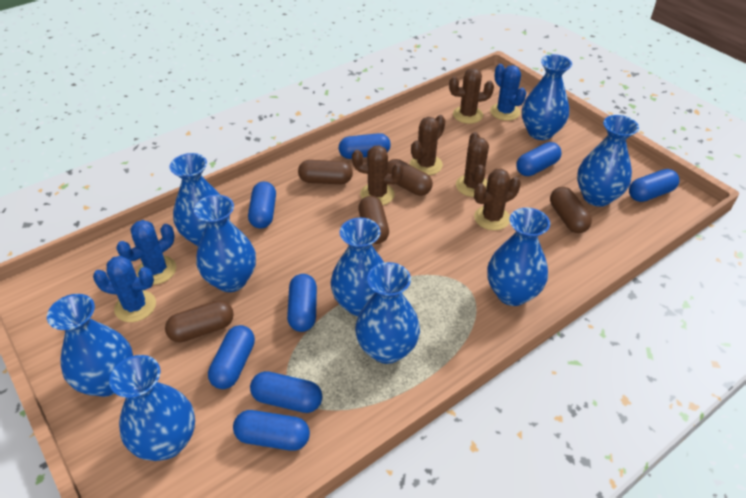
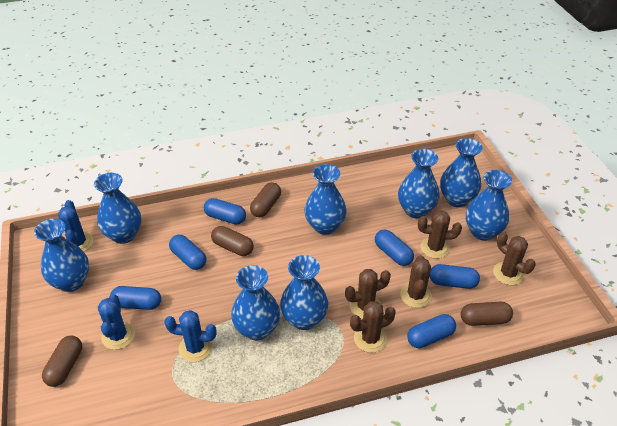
blue capsule: [208,325,255,389] [233,410,310,451] [248,182,276,229] [250,371,322,413] [287,274,317,332] [339,133,391,159] [516,142,562,176] [629,169,679,202] = 8 -> [110,286,161,310] [169,235,207,270] [204,198,246,224] [375,229,414,266] [407,314,456,348] [429,264,480,289] = 6
blue vase: [47,294,133,397] [109,355,195,461] [169,153,230,246] [194,195,256,292] [331,218,384,316] [355,262,420,364] [487,208,550,306] [522,54,572,140] [577,115,639,207] = 9 -> [34,219,89,292] [94,173,141,244] [231,265,280,340] [280,255,328,330] [304,164,347,235] [398,149,440,219] [440,138,483,207] [466,170,512,241] = 8
brown capsule: [165,300,234,342] [298,160,353,184] [358,196,389,244] [388,159,433,196] [550,187,592,233] = 5 -> [42,335,82,387] [211,226,254,256] [250,182,281,217] [461,302,513,326] = 4

